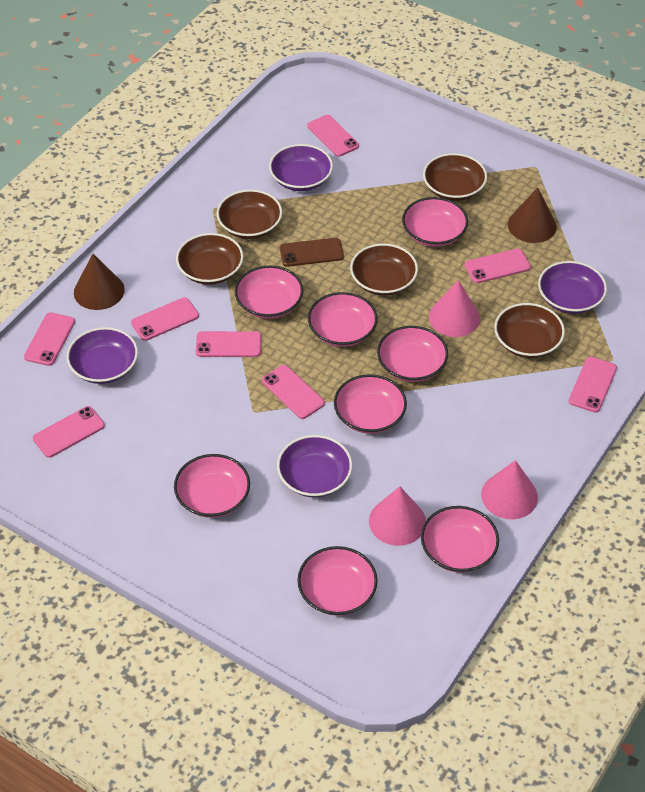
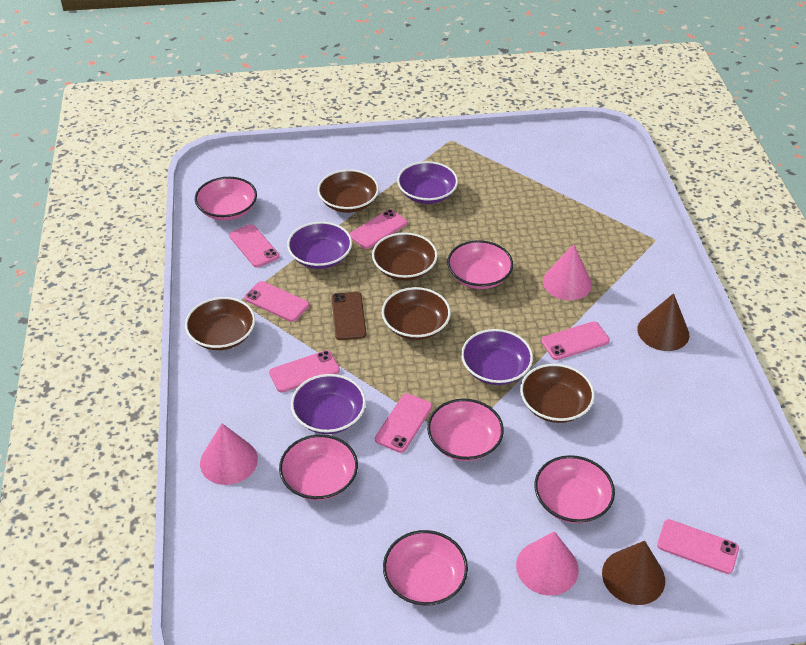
pink bowl: [174,454,250,518] [235,266,303,319] [297,546,378,616] [308,292,378,347] [334,374,407,434] [377,326,448,382] [402,197,468,247] [421,506,499,573] = 8 -> [195,177,257,221] [279,434,358,500] [383,530,468,606] [427,399,504,461] [447,240,513,289] [535,455,615,523] = 6
pink phone: [24,313,75,366] [33,406,105,458] [131,297,199,341] [196,331,261,357] [262,365,325,419] [307,115,359,157] [464,249,531,283] [569,357,617,413] = 8 -> [229,224,279,267] [244,281,309,322] [269,350,340,392] [350,210,407,249] [375,393,432,453] [541,321,610,360] [657,519,739,574] = 7

